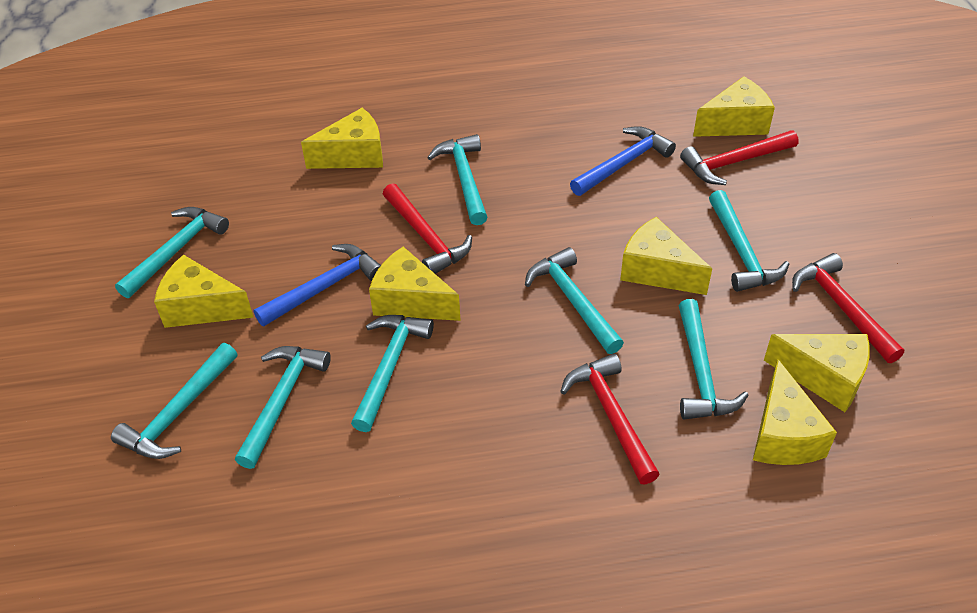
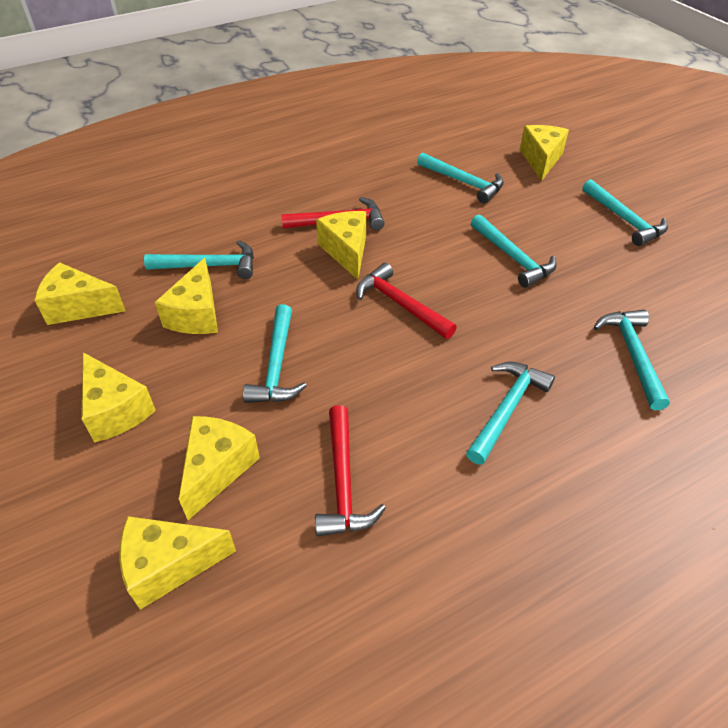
blue hammer: [254,244,381,326] [570,126,676,196] = 2 -> none = 0
red hammer: [383,183,472,274] [560,354,660,484] [680,130,798,185] [792,253,904,363] = 4 -> [281,197,385,230] [315,405,386,537] [356,263,457,339] = 3
turquoise hammer: [111,343,237,459] [115,207,229,298] [235,346,331,469] [351,315,434,432] [427,134,488,225] [525,247,624,354] [679,299,749,419] [709,190,789,292] = 8 -> [144,240,254,279] [243,304,307,403] [417,152,504,203] [466,362,555,465] [471,214,557,288] [582,179,668,246] [594,310,670,410] = 7

